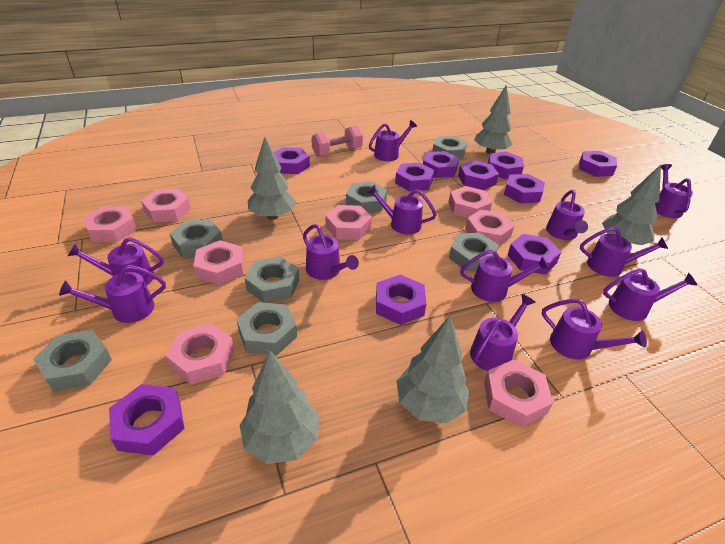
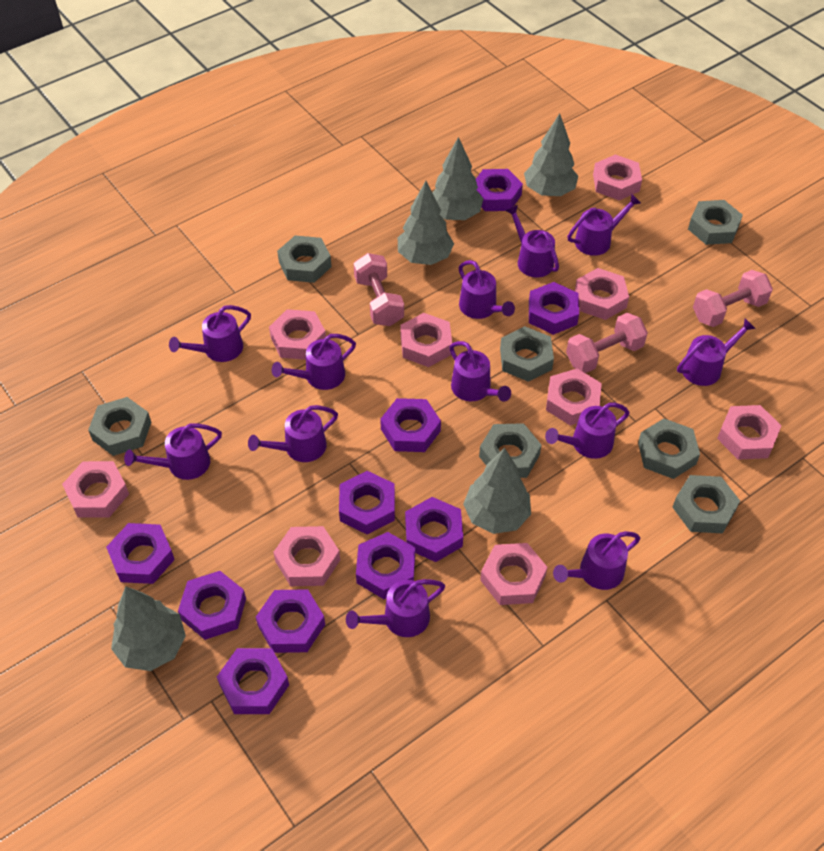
pink dumbbell: [311,126,363,157] = 1 -> [353,253,404,326] [566,313,648,373] [693,270,773,327] = 3
pink nut: [84,206,137,242] [141,188,191,223] [166,323,234,385] [193,240,244,285] [326,205,372,240] [449,186,492,218] [465,210,514,246] [484,360,553,427] = 8 -> [62,461,129,518] [269,309,326,360] [273,526,340,586] [400,313,452,367] [480,543,547,605] [546,368,602,425] [575,268,629,320] [593,154,642,200] [717,405,781,460] = 9

